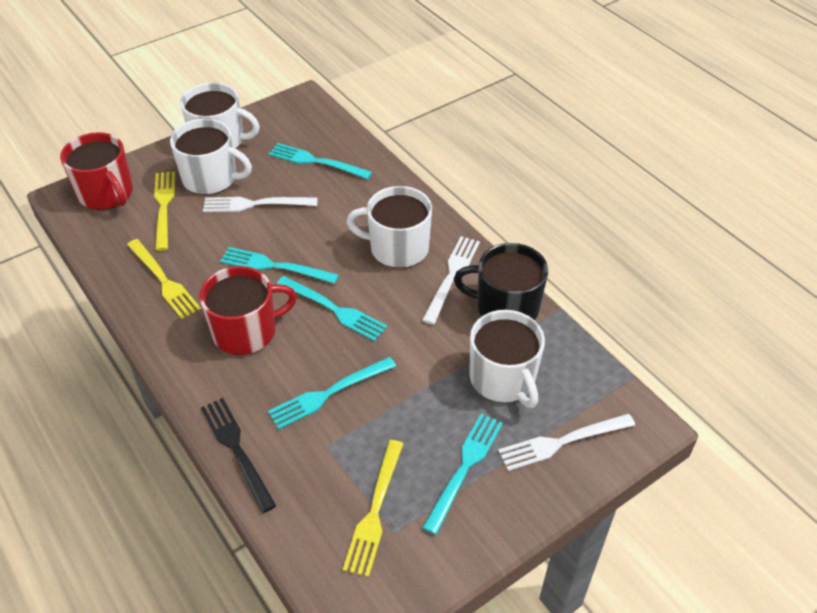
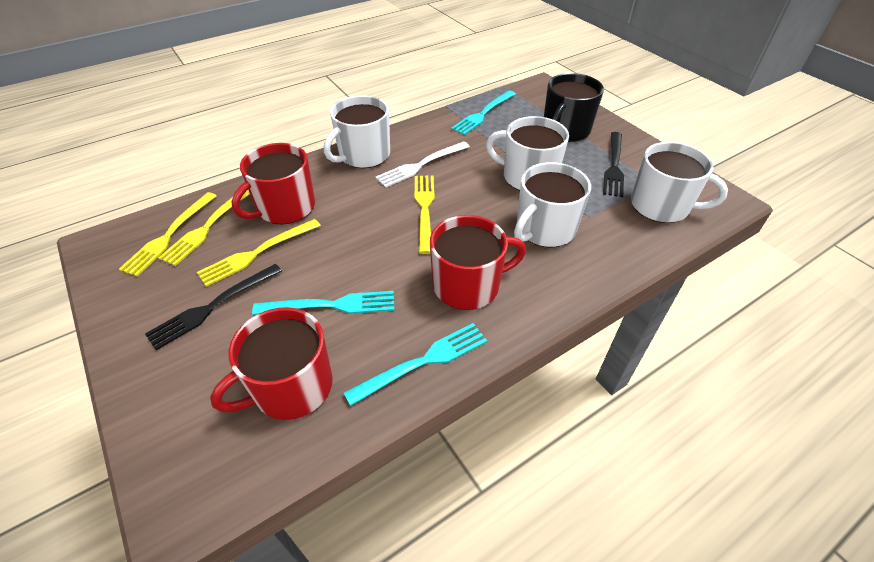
black fork: [201,398,276,513] = 1 -> [145,264,282,350] [603,132,624,197] = 2
red mug: [60,132,133,210] [199,266,297,355] = 2 -> [210,307,333,420] [232,143,315,225] [430,215,526,310] = 3
turquoise fork: [220,247,339,284] [268,357,396,430] [269,143,372,179] [276,276,387,341] [422,414,503,535] = 5 -> [252,291,395,315] [344,323,487,406] [451,91,516,135] = 3
white fork: [203,197,318,212] [422,236,480,325] [498,414,635,471] = 3 -> [375,141,470,188] = 1
yellow fork: [127,239,201,319] [154,171,175,251] [343,440,404,577] = 3 -> [119,192,216,277] [158,190,250,266] [197,219,321,287] [415,175,435,254] = 4

